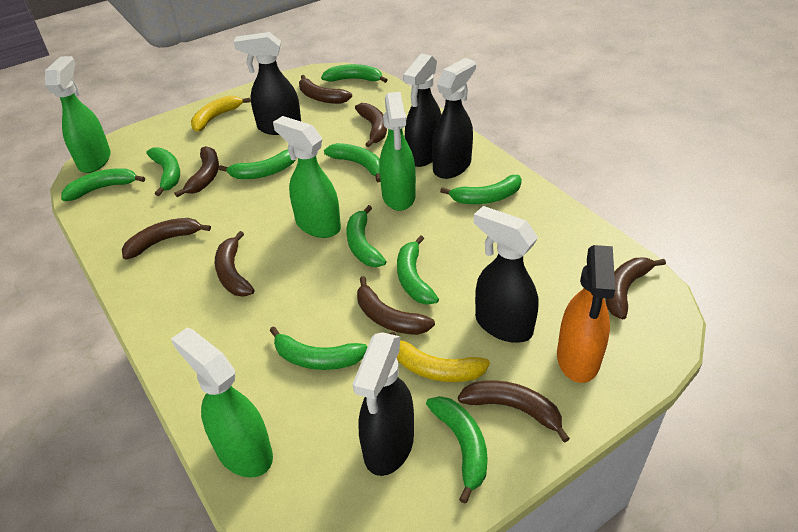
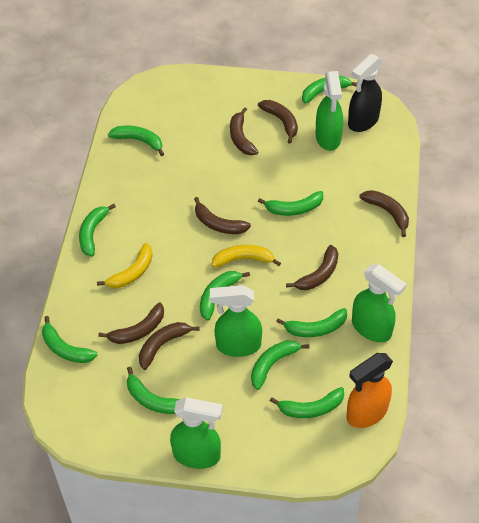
black spray bottle: [234,32,301,135] [353,332,414,476] [403,53,441,167] [432,58,476,179] [474,206,538,343] = 5 -> [348,54,383,132] = 1
brown banana: [122,218,211,259] [175,146,219,197] [215,231,254,297] [299,75,352,104] [355,103,387,147] [357,276,435,335] [458,380,570,443] [605,258,666,320] = 8 -> [98,303,164,344] [139,322,200,370] [194,197,251,234] [230,107,259,155] [258,100,298,144] [286,245,338,290] [360,190,409,237] = 7

